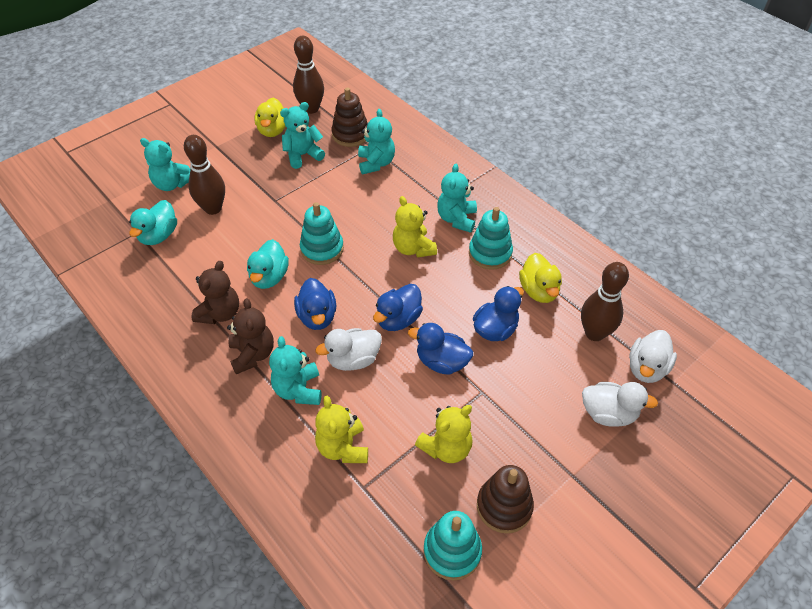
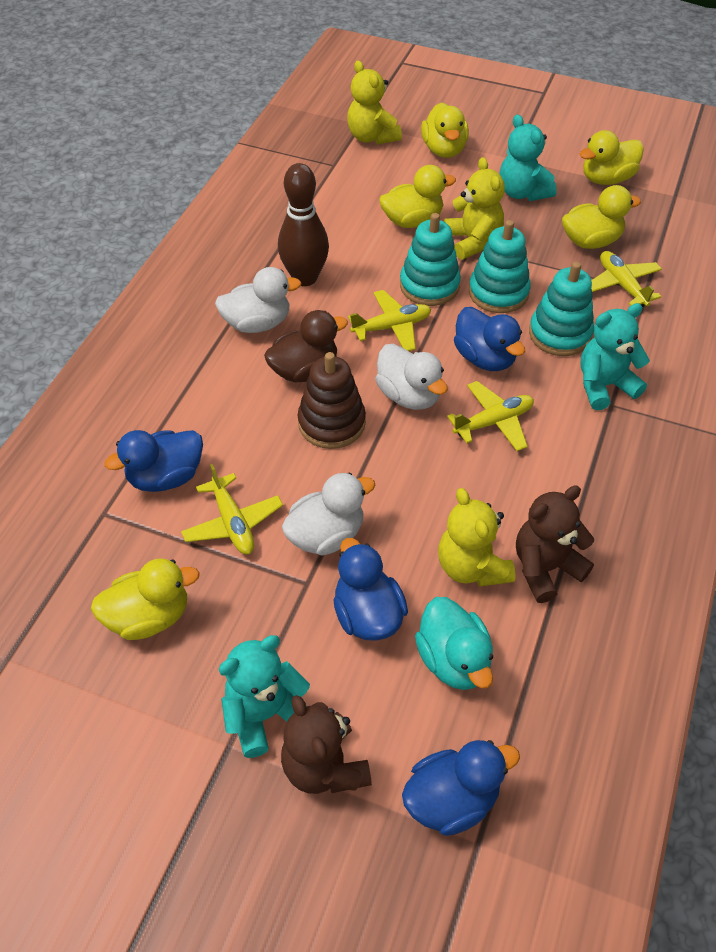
brown bowling pin: [184,135,225,215] [293,36,324,114] [581,262,629,341] = 3 -> [278,163,329,286] = 1
brown duck: none = 0 -> [264,310,348,383] = 1
brown stacking toy: [331,87,367,147] [477,465,534,534] = 2 -> [298,352,366,449] = 1
turquoise duck: [129,200,177,245] [247,239,289,289] = 2 -> [415,597,493,690] = 1
turquoise teddy bear: [140,138,191,191] [269,336,322,405] [280,102,325,169] [358,109,395,174] [437,163,477,233] = 5 -> [219,635,310,758] [500,115,557,201] [581,303,650,410] = 3
yellow duck: [254,98,286,137] [519,253,562,303] = 2 -> [91,558,200,640] [379,165,456,228] [421,102,469,158] [562,185,641,249] [580,130,644,185] = 5
yellow plane: none = 0 -> [181,464,283,554] [348,290,431,351] [447,381,534,451] [591,251,662,307] = 4

